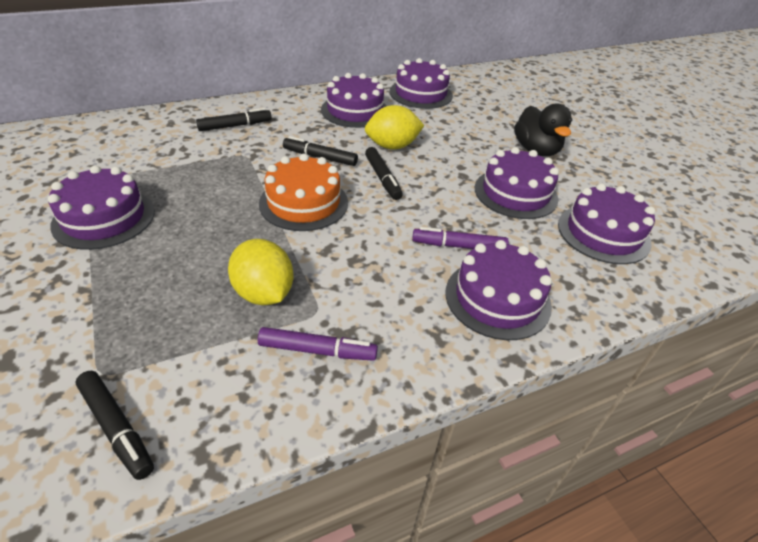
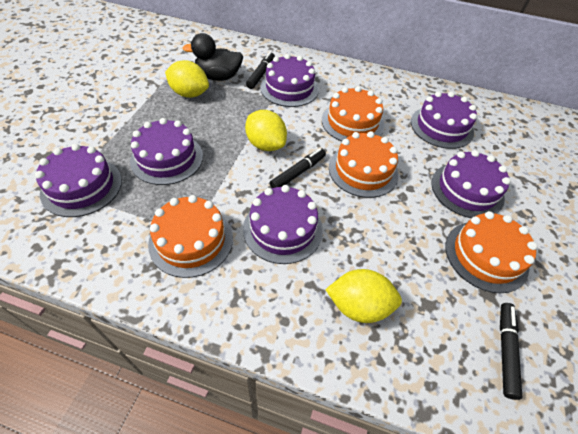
black marker: [75,371,154,480] [196,108,272,131] [283,136,358,166] [365,147,403,200] = 4 -> [246,52,275,89] [270,148,326,188] [500,303,522,400] = 3
orange cake: [259,154,348,231] = 1 -> [148,195,233,278] [322,86,384,141] [329,131,399,198] [445,211,538,293] = 4
purple marker: [258,327,378,361] [412,227,509,249] = 2 -> none = 0
yellow lemon: [228,239,294,305] [365,105,425,150] = 2 -> [165,60,209,98] [245,110,287,151] [325,269,402,323] = 3

